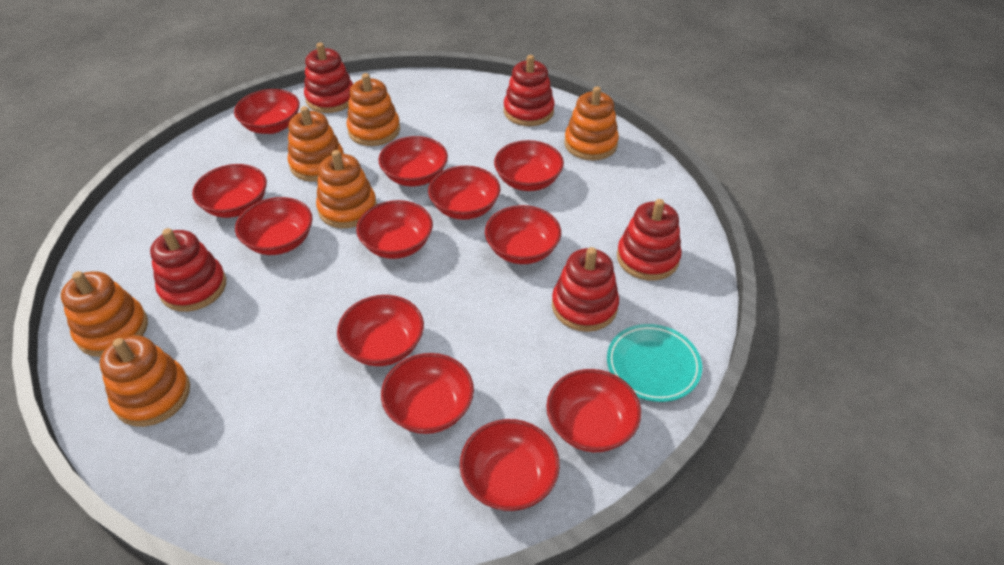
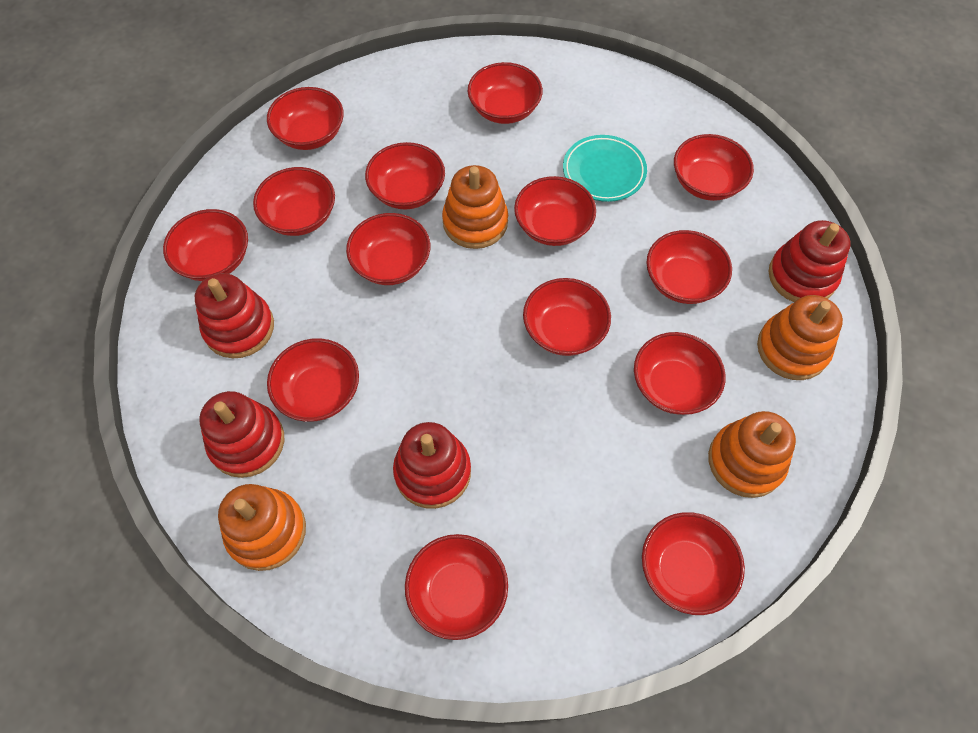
orange stacking toy: [61,271,148,357] [100,335,190,427] [288,106,344,182] [316,150,377,228] [346,73,400,146] [564,86,619,160] = 6 -> [218,484,306,571] [442,165,508,249] [708,411,796,498] [757,295,843,380] = 4
red bowl: [192,164,267,218] [234,89,300,134] [235,197,312,255] [337,295,424,366] [356,200,433,259] [378,136,448,186] [381,353,474,434] [428,166,500,220] [460,419,560,511] [485,205,561,264] [494,140,564,191] [546,369,641,452] = 12 -> [163,209,248,281] [253,167,335,236] [267,87,344,150] [267,338,359,422] [346,213,430,285] [365,142,445,210] [405,534,508,640] [468,62,543,124] [514,176,596,246] [523,278,611,356] [634,332,726,415] [642,512,745,615] [647,230,732,304] [674,134,754,201] = 14
red stacking toy: [150,228,226,312] [304,43,353,113] [504,55,555,126] [552,247,619,332] [617,199,682,280] = 5 -> [195,273,274,358] [199,391,284,478] [393,422,471,509] [768,220,851,302] = 4

